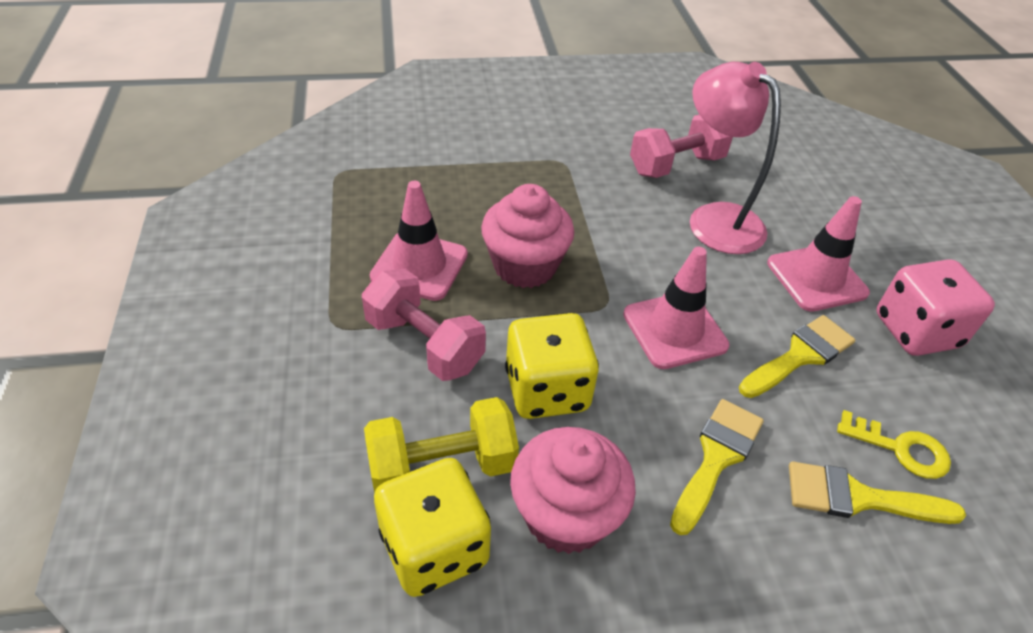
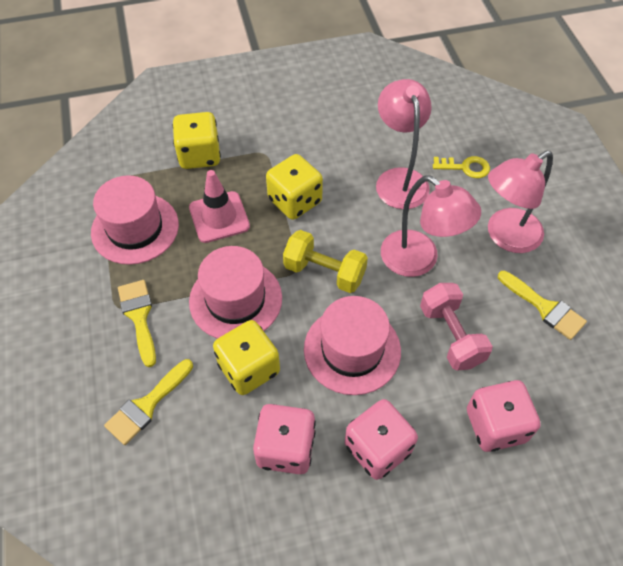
pink cupcake: [481,184,574,288] [510,427,636,554] = 2 -> none = 0
pink dice: [876,259,995,356] = 1 -> [253,404,316,474] [345,399,418,480] [467,380,541,452] = 3
pink dumbbell: [362,269,486,381] [630,115,733,178] = 2 -> [420,283,493,371] = 1
pink hat: none = 0 -> [91,175,179,265] [189,246,282,339] [304,296,401,395] = 3
pink lamp: [690,62,781,254] = 1 -> [376,79,432,209] [381,176,481,277] [488,151,553,253] = 3
pink traffic cone: [370,181,468,301] [623,247,729,369] [767,196,870,312] = 3 -> [189,170,250,243] = 1
yellow dice: [374,458,491,597] [505,313,599,419] = 2 -> [172,112,221,169] [213,320,280,395] [266,154,323,220] = 3

